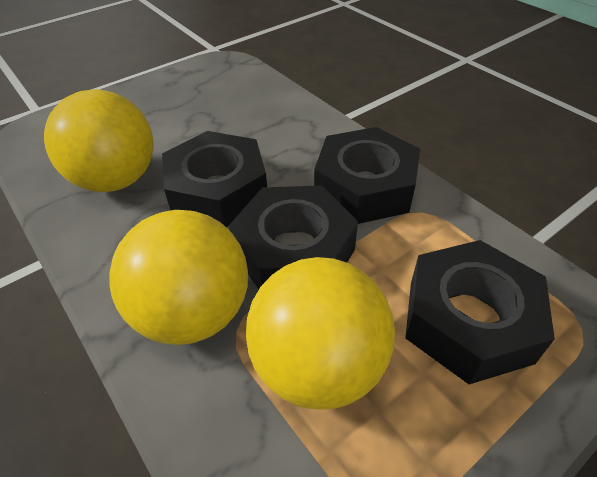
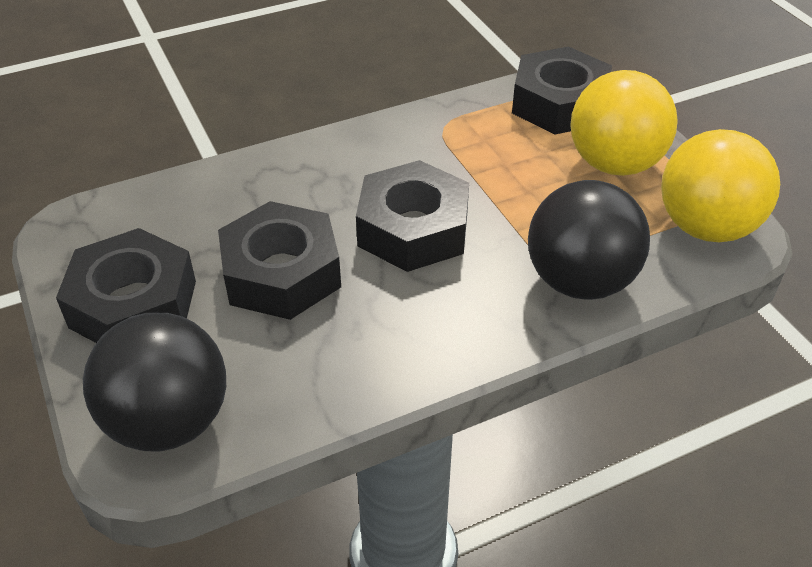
black ball: none = 0 -> [83,313,226,452] [528,180,650,300] = 2
yellow ball: [44,89,153,192] [109,210,248,345] [246,257,395,410] = 3 -> [570,70,678,176] [661,129,780,242] = 2

